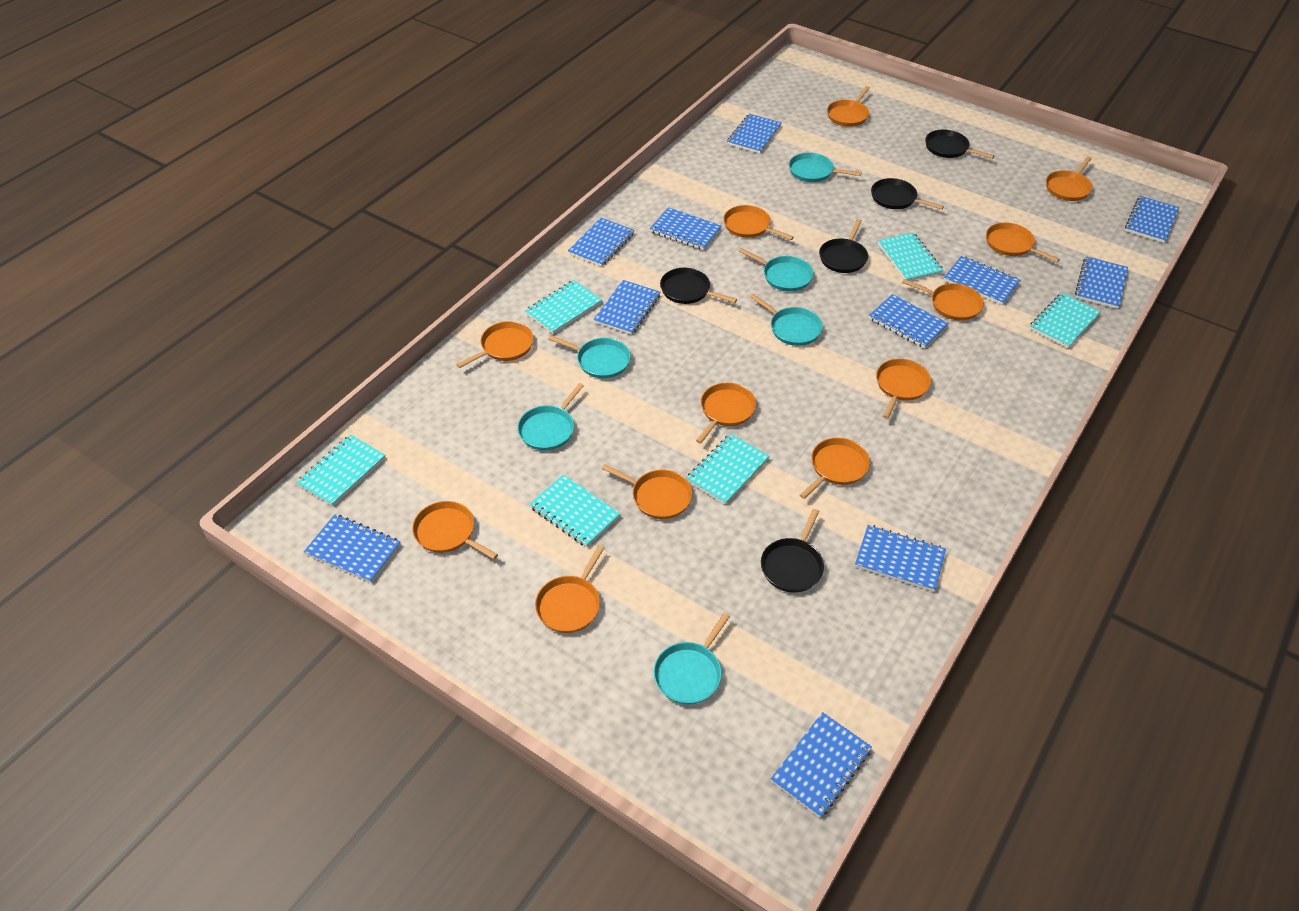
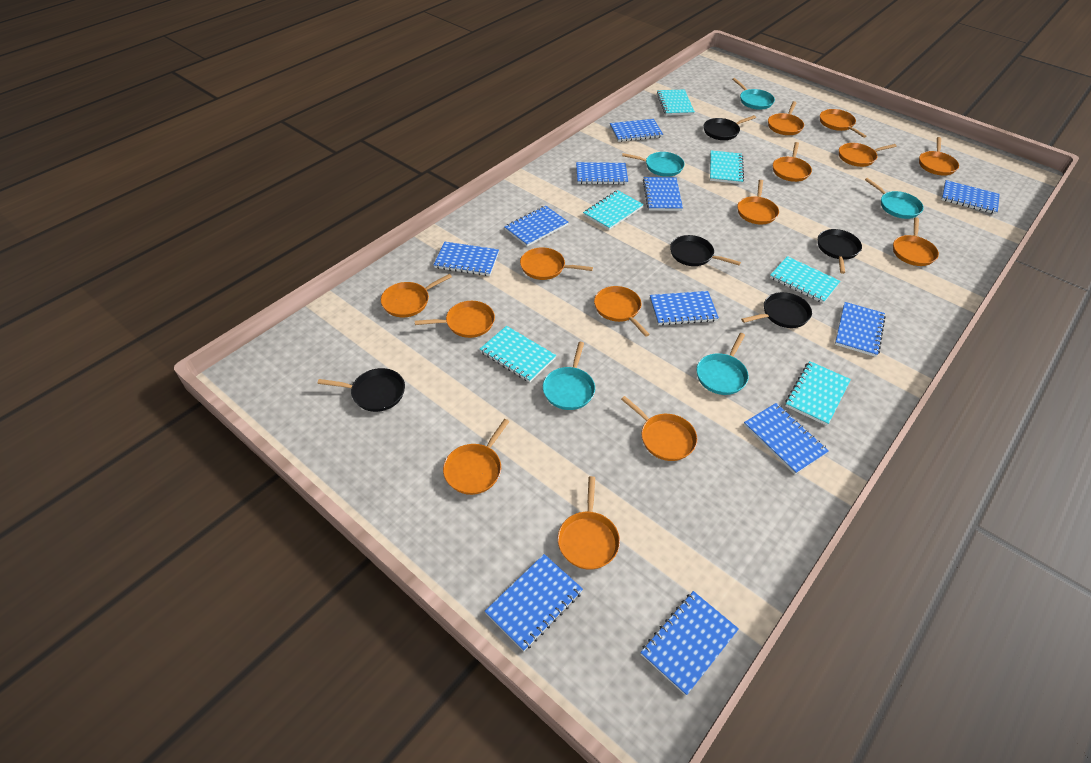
orange pan: [412,501,498,559] [456,321,533,368] [535,545,604,633] [602,464,692,519] [696,383,756,444] [723,205,794,240] [800,438,870,499] [827,86,870,127] [876,359,931,419] [902,279,984,321] [986,223,1060,263] [1046,156,1093,201] = 12 -> [381,274,452,317] [415,301,495,338] [443,419,510,495] [520,247,593,280] [558,476,620,570] [594,286,650,337] [621,396,697,461] [737,180,779,224] [768,101,804,135] [773,142,812,182] [820,109,866,138] [839,143,897,167] [893,217,939,266] [919,137,959,176] = 14
turquoise pan: [517,383,584,451] [548,335,631,378] [654,613,730,704] [739,248,813,291] [750,294,823,346] [789,153,862,182] = 6 -> [543,342,595,410] [622,152,685,177] [696,333,749,395] [732,78,775,110] [865,178,923,219] = 5

